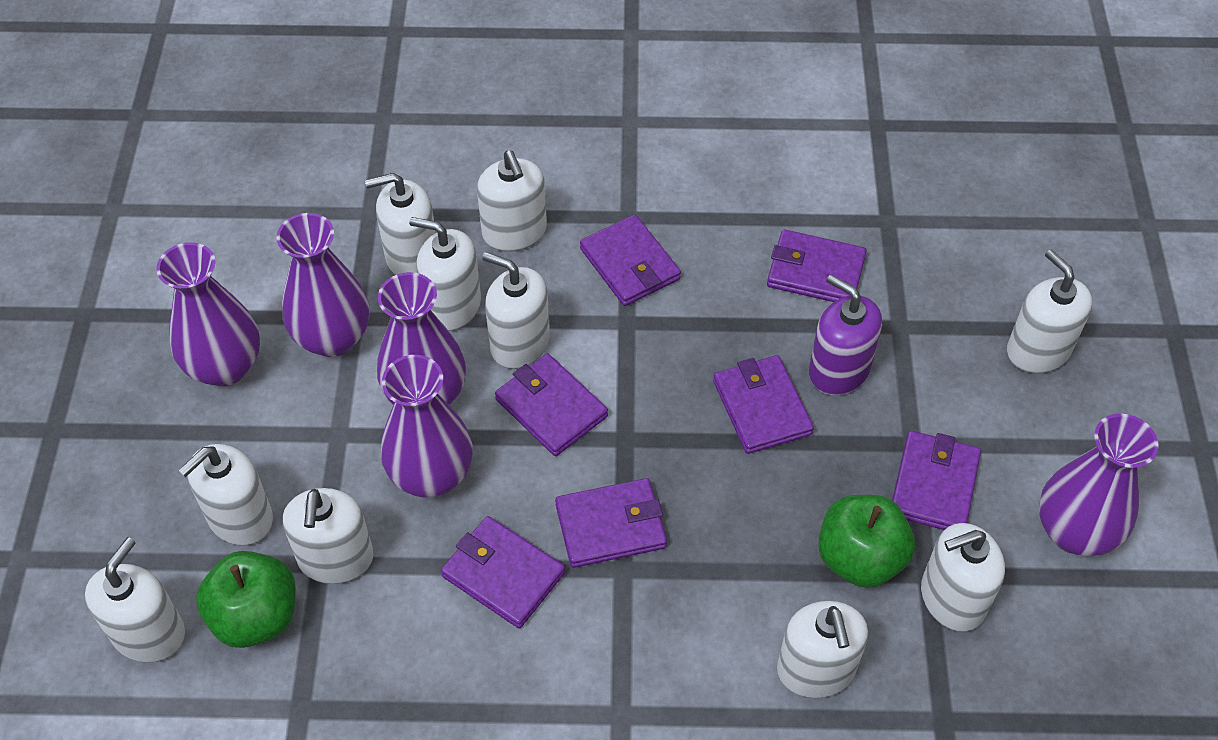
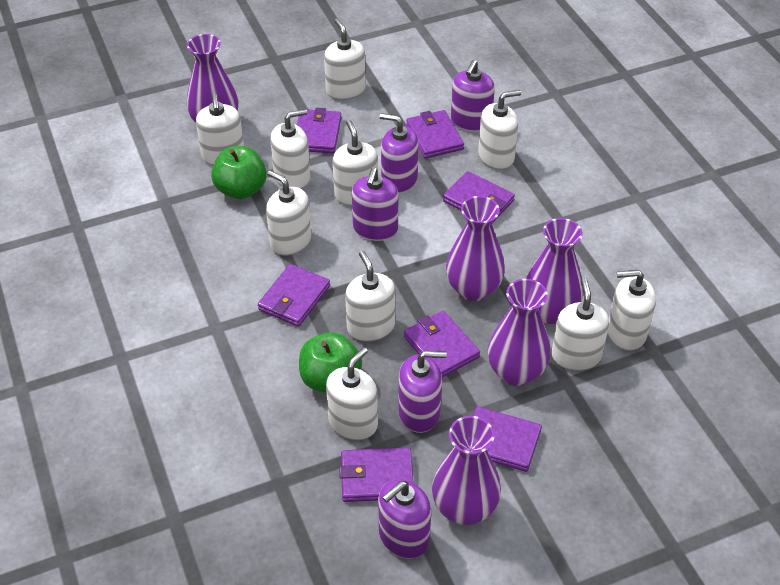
purple soap dispenser: [809,274,882,395] = 1 -> [352,168,399,241] [378,479,431,559] [380,113,419,194] [398,351,447,433] [451,60,495,132] = 5

